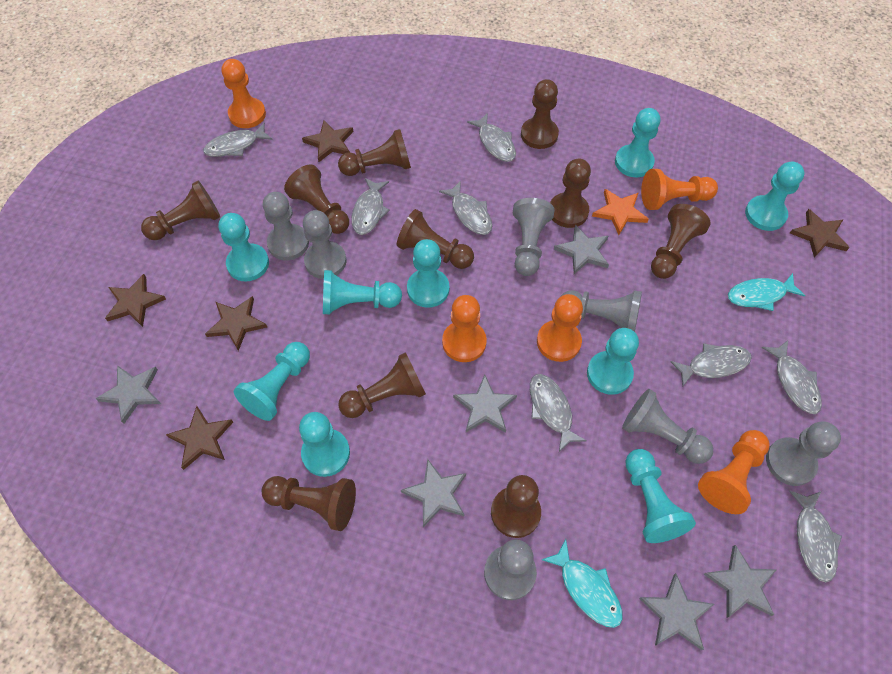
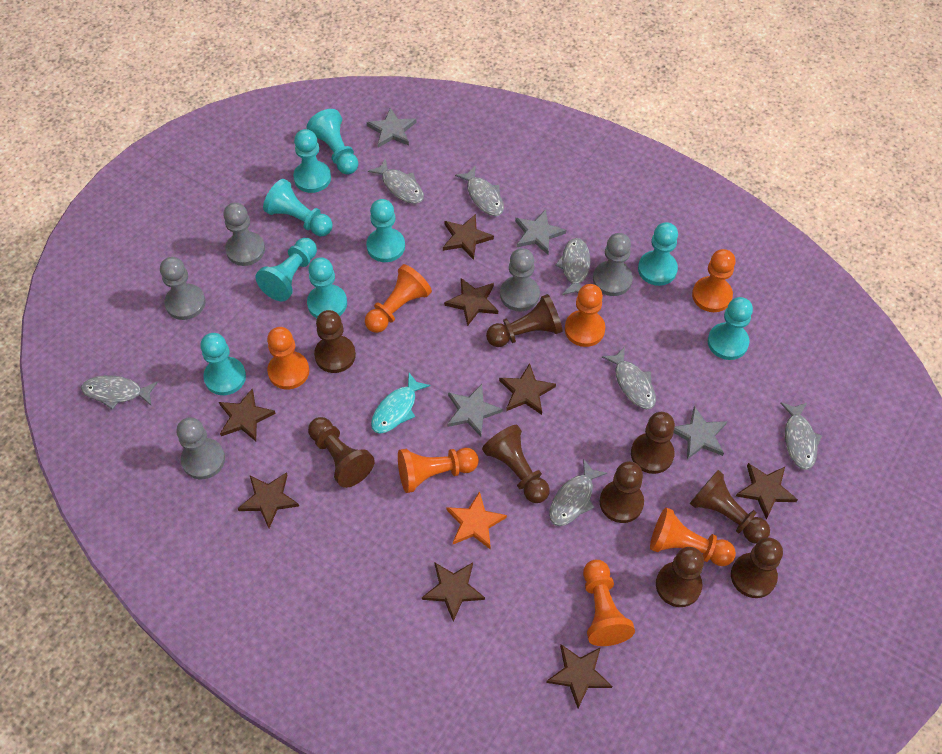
brown pawn: [141,181,220,240] [262,476,356,531] [284,165,349,234] [338,129,411,176] [338,352,426,418] [397,209,474,269] [491,475,541,538] [521,79,559,149] [550,158,591,228] [651,204,711,279] = 10 -> [308,417,375,488] [314,310,356,373] [482,425,550,503] [486,294,563,347] [600,461,644,523] [631,412,675,474] [656,547,704,607] [690,470,770,543] [731,538,783,598] = 9
brown star: [105,274,166,327] [166,406,233,470] [205,296,267,351] [302,120,353,162] [790,209,849,257] = 5 -> [219,389,276,441] [238,472,299,528] [422,562,485,622] [443,214,494,260] [444,278,498,326] [499,363,556,415] [546,644,612,708] [736,463,798,519] = 8
grey fish: [203,123,273,157] [352,178,390,235] [439,181,492,235] [467,113,516,162] [530,374,587,452] [670,343,752,386] [762,340,822,414] [789,490,842,582] = 8 -> [81,375,158,410] [368,158,424,204] [455,166,504,216] [549,459,607,526] [555,238,591,295] [602,347,656,409] [780,402,822,470] = 7
grey pawn: [263,192,309,261] [303,210,346,279] [484,540,537,600] [513,198,554,276] [560,290,642,332] [622,389,713,464] [766,421,841,486] = 7 -> [160,257,206,320] [176,417,225,479] [223,203,265,266] [500,248,540,311] [593,233,633,296] = 5
grey star: [95,365,161,424] [401,459,466,527] [453,374,517,433] [554,225,609,274] [639,574,714,650] [704,545,777,618] = 6 -> [367,107,416,148] [447,384,503,437] [515,210,566,255] [674,406,727,459] = 4
orange pawn: [222,59,266,128] [442,295,487,362] [537,294,583,362] [641,169,718,210] [698,430,770,514] = 5 -> [267,327,309,389] [365,264,432,333] [398,448,479,493] [565,284,605,347] [583,560,635,646] [650,507,736,566] [692,249,736,312] = 7
turquoise fish: [542,539,623,628] [728,273,805,311] = 2 -> [371,373,430,434] = 1

